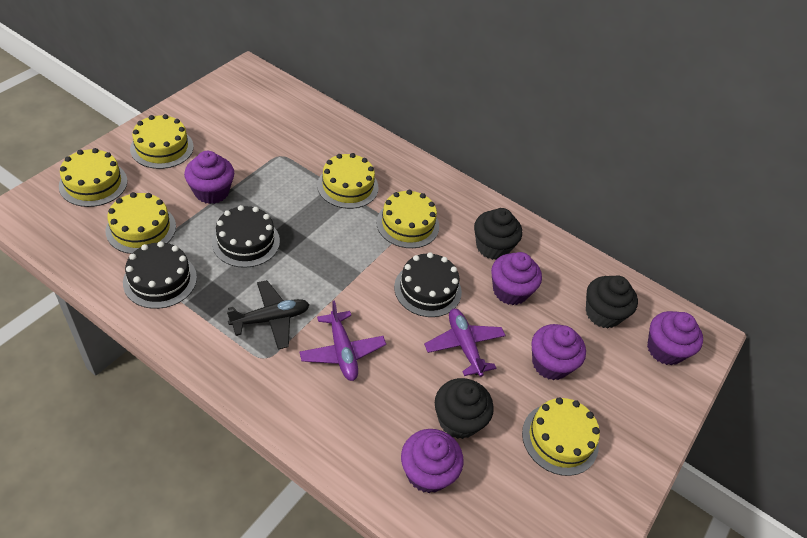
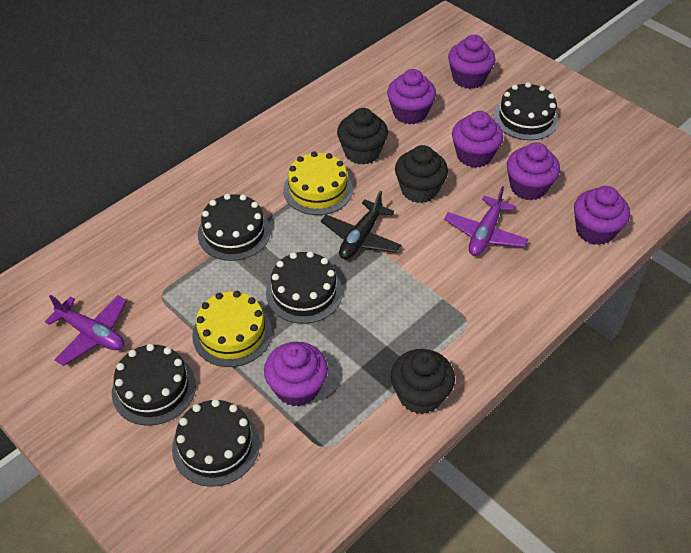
black cake: [123,241,197,309] [212,205,280,268] [394,252,462,317] = 3 -> [112,344,196,426] [172,399,260,487] [198,194,271,261] [266,251,343,324] [494,82,559,140] = 5
purple cupcake: [184,151,234,204] [401,429,464,493] [491,252,542,305] [531,324,586,380] [647,311,703,365] = 5 -> [264,342,328,407] [387,69,436,125] [448,35,496,89] [452,111,503,168] [507,142,560,200] [574,186,630,245] = 6
yellow cake: [59,148,127,207] [106,192,176,254] [130,114,194,169] [317,153,379,209] [376,190,439,248] [522,397,600,476] = 6 -> [192,291,272,367] [283,151,353,215] = 2

